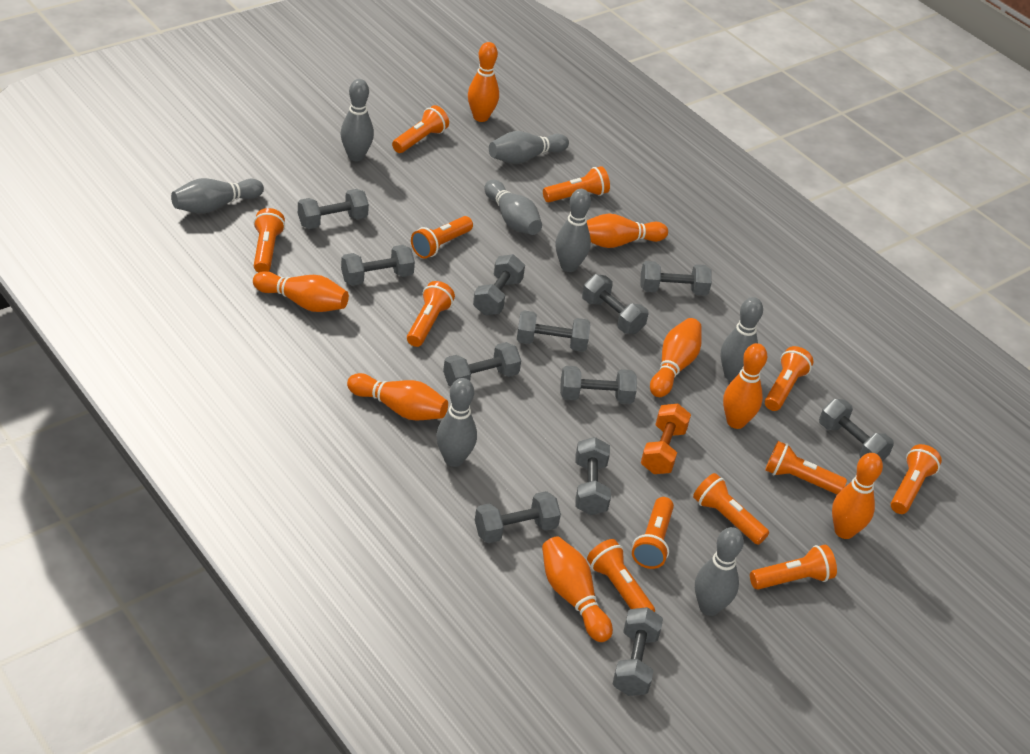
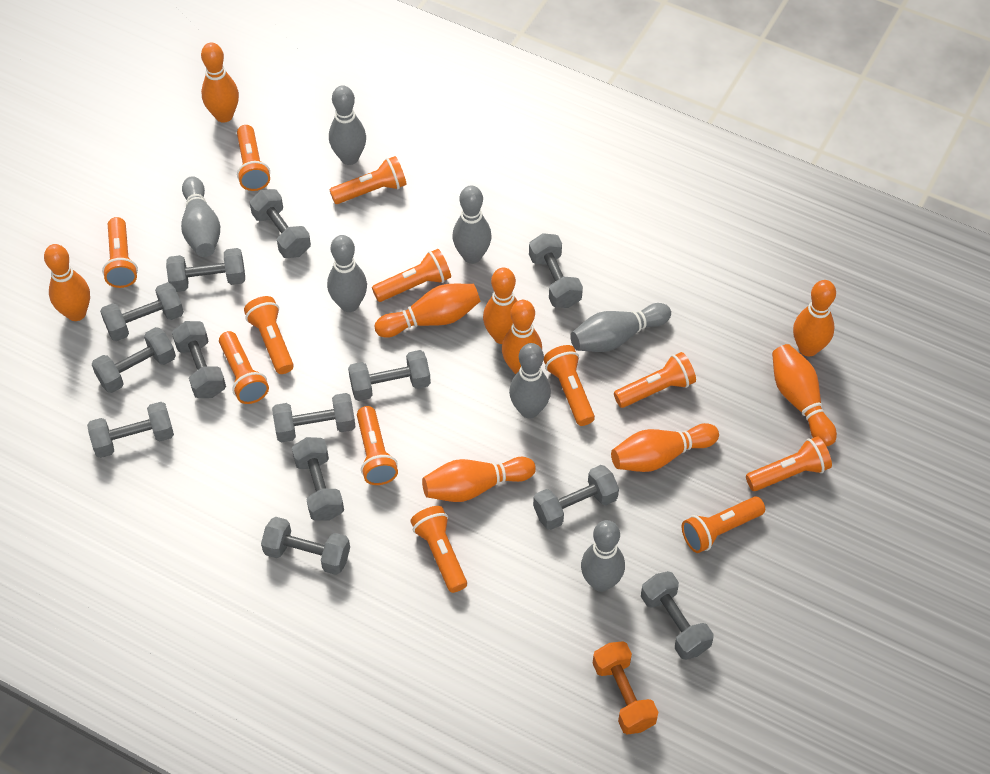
grey bowling pin: [171,178,264,214] [340,79,374,161] [436,378,477,467] [484,180,542,235] [489,131,569,164] [555,189,591,272] [695,527,744,616] [721,297,763,381] = 8 -> [181,176,220,257] [327,235,367,312] [329,85,366,165] [453,185,492,264] [509,343,551,419] [570,303,671,352] [581,520,625,592] = 7
grey dumbbell: [298,189,369,229] [341,245,415,286] [443,342,521,387] [473,254,525,315] [475,491,561,543] [517,310,590,352] [560,366,637,404] [575,437,611,515] [582,274,649,334] [613,607,663,696] [641,261,712,296] [819,399,894,461] = 12 -> [87,402,174,458] [92,327,176,393] [100,282,184,341] [166,248,245,292] [172,321,226,398] [249,189,311,258] [261,517,350,575] [272,393,356,442] [292,437,344,521] [348,350,431,401] [529,233,583,308] [533,465,619,530] [641,571,714,660] = 13
orange bowling pin: [253,271,349,312] [347,373,448,421] [468,42,499,122] [542,536,613,642] [587,214,668,248] [650,318,702,397] [723,343,767,429] [832,453,883,539] = 8 -> [44,244,90,321] [201,43,239,123] [375,284,480,338] [422,457,536,502] [483,267,518,344] [502,300,542,374] [611,423,719,472] [772,344,837,447] [793,280,836,356] = 9

